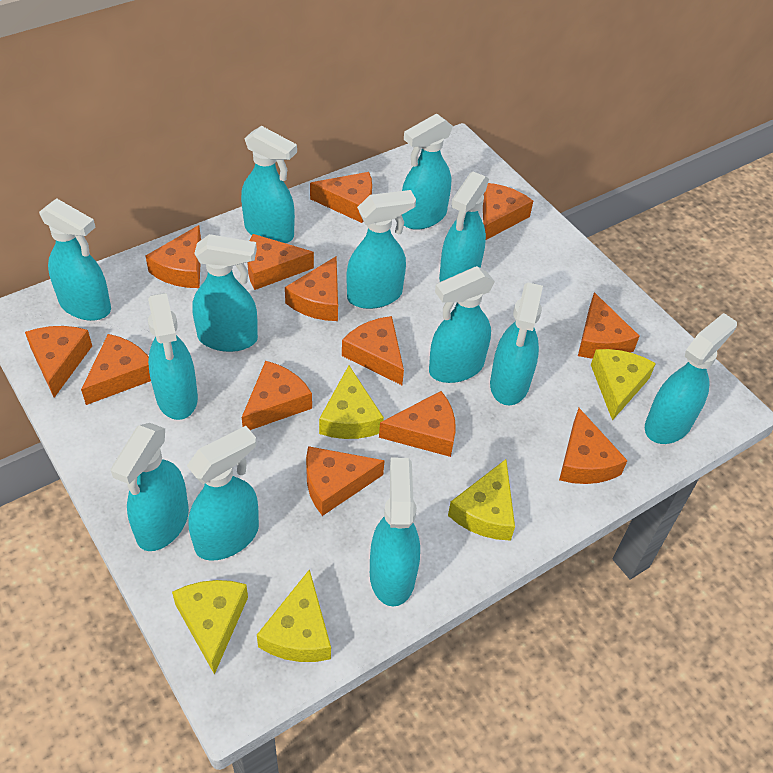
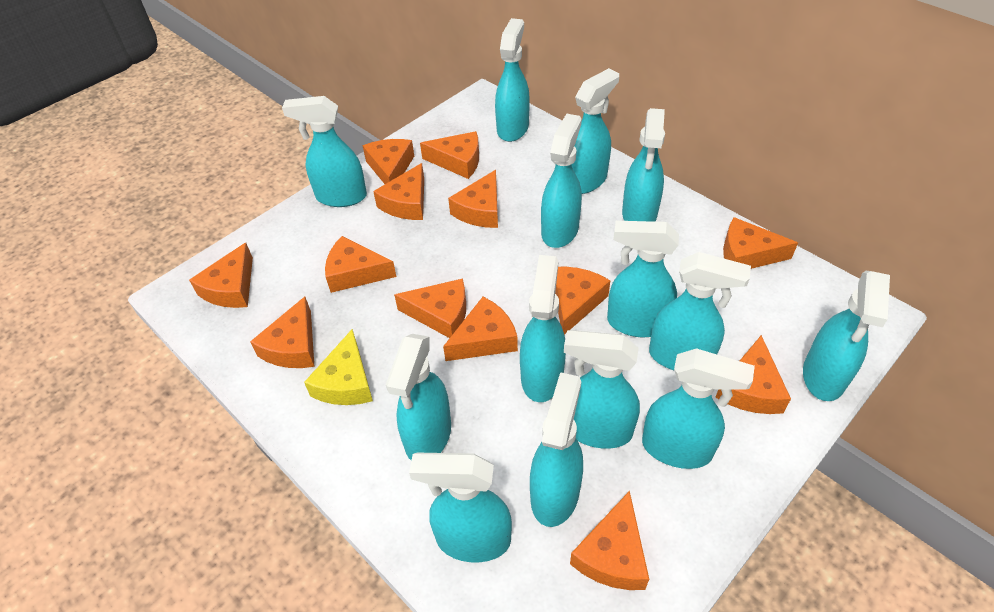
turquoise spray bottle: [39,198,111,321] [111,423,189,551] [148,293,198,420] [187,426,259,561] [193,234,258,352] [241,126,297,243] [346,190,416,309] [370,457,420,607] [402,114,453,230] [429,266,495,383] [439,172,489,282] [490,282,543,405] [645,313,737,444] = 13 -> [282,96,367,207] [386,334,451,461] [409,452,512,562] [495,18,530,142] [520,255,566,402] [530,372,583,527] [541,113,582,248] [564,330,640,449] [571,68,619,194] [607,221,679,338] [622,108,665,222] [642,348,755,469] [649,252,751,370] [803,271,890,401] = 14
yellow cheese: [172,580,248,675] [257,569,331,662] [319,366,384,439] [448,459,515,541] [591,349,656,421] = 5 -> [304,329,373,405] = 1

